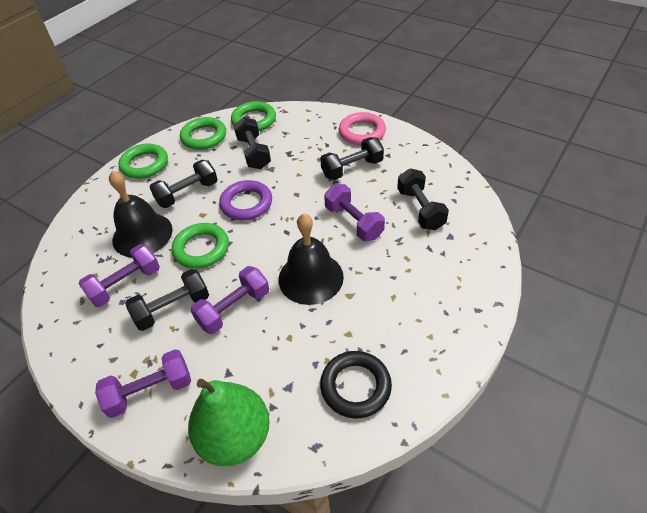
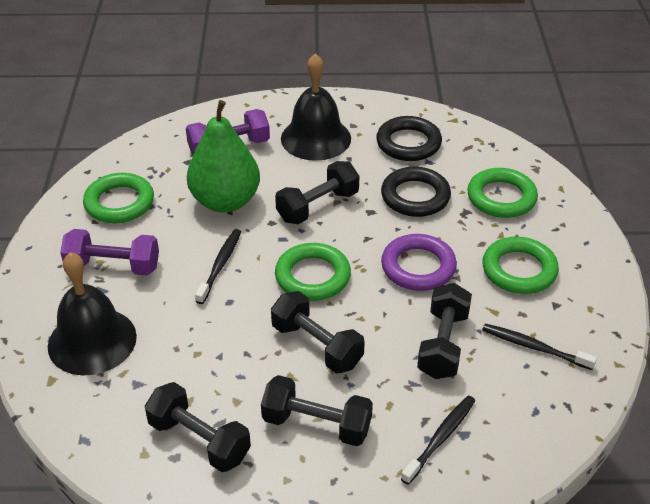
black ring: [320,351,392,418] = 1 -> [376,116,442,161] [381,167,451,217] = 2
black toothbrush: none = 0 -> [195,229,241,304] [401,396,475,485] [482,324,597,370] = 3
pink ring: [339,112,386,145] = 1 -> none = 0
purple dumbbell: [78,244,160,307] [95,349,191,418] [190,266,269,334] [324,184,385,241] = 4 -> [60,229,159,276] [186,109,270,155] = 2

